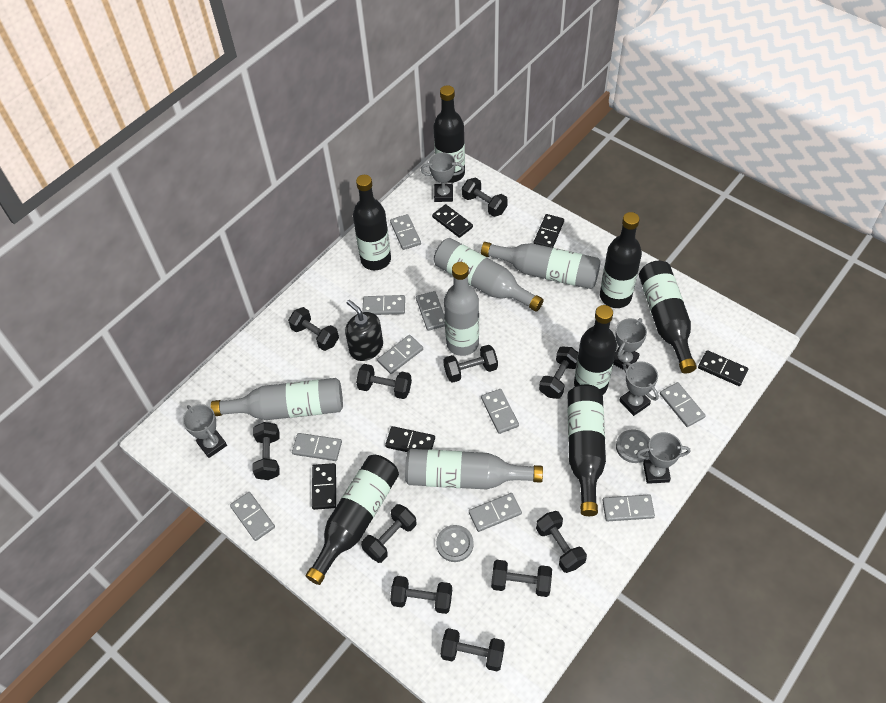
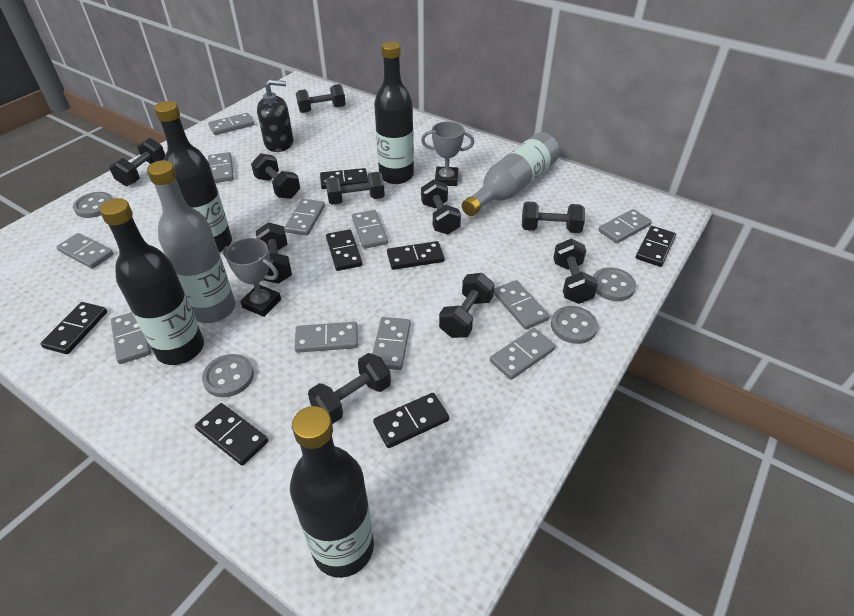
black bottle: [306,455,399,585] [353,175,391,270] [433,85,465,183] [568,385,606,516] [574,305,617,394] [600,212,642,308] [639,261,697,374] = 7 -> [99,198,204,365] [154,101,232,253] [290,406,374,578] [374,41,414,184] = 4
black domino: [312,463,336,510] [385,426,435,452] [432,204,473,238] [533,214,564,248] [698,350,748,386] = 5 -> [40,302,107,354] [195,403,268,466] [320,168,368,189] [326,229,362,271] [373,393,449,448] [387,241,445,270] [636,226,676,267] = 7
black dumbbell: [252,422,280,480] [288,307,339,351] [356,364,412,399] [361,504,416,563] [390,576,452,614] [440,628,505,671] [443,345,498,383] [462,178,508,217] [491,560,552,597] [536,511,587,573] [539,346,578,399] = 11 -> [109,138,165,186] [251,153,300,199] [256,222,292,284] [296,84,346,113] [308,353,391,424] [325,172,385,205] [421,179,461,235] [439,273,495,338] [522,201,585,233] [553,239,598,304] = 10
grey bottle: [211,378,343,420] [405,449,543,489] [434,238,544,312] [444,262,479,356] [481,242,601,289] = 5 -> [147,160,235,323] [462,132,560,216] = 2
grey button: [436,525,474,562] [616,429,650,463] = 2 -> [73,192,113,218] [202,354,254,397] [551,306,598,344] [593,268,636,301] = 4
grey domino: [230,492,275,541] [292,433,342,461] [363,295,405,315] [377,335,423,374] [390,214,421,250] [416,291,445,331] [469,493,522,532] [481,389,519,434] [602,494,655,521] [660,382,706,427] = 10 -> [56,233,114,269] [111,312,151,364] [208,113,254,135] [208,152,234,183] [284,199,325,235] [294,322,358,353] [352,210,388,249] [372,317,411,370] [490,328,556,380] [494,280,550,330] [598,209,652,243] = 11
grey trophy: [183,404,227,458] [421,152,464,202] [613,318,647,370] [619,361,659,416] [636,432,690,484] = 5 -> [223,238,281,317] [421,121,474,186] = 2

